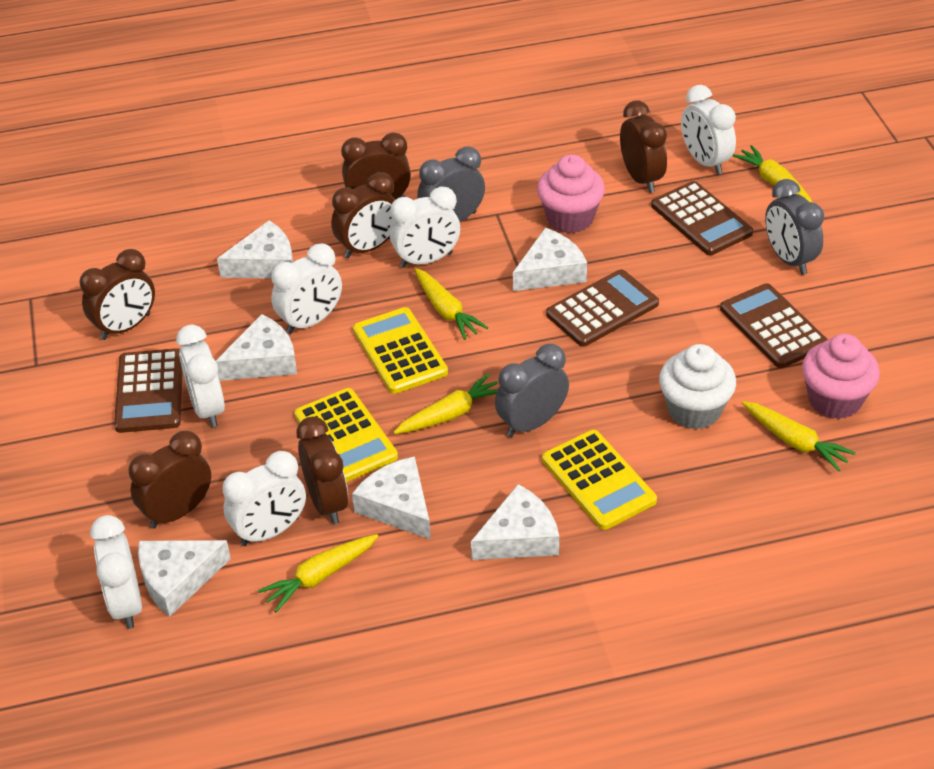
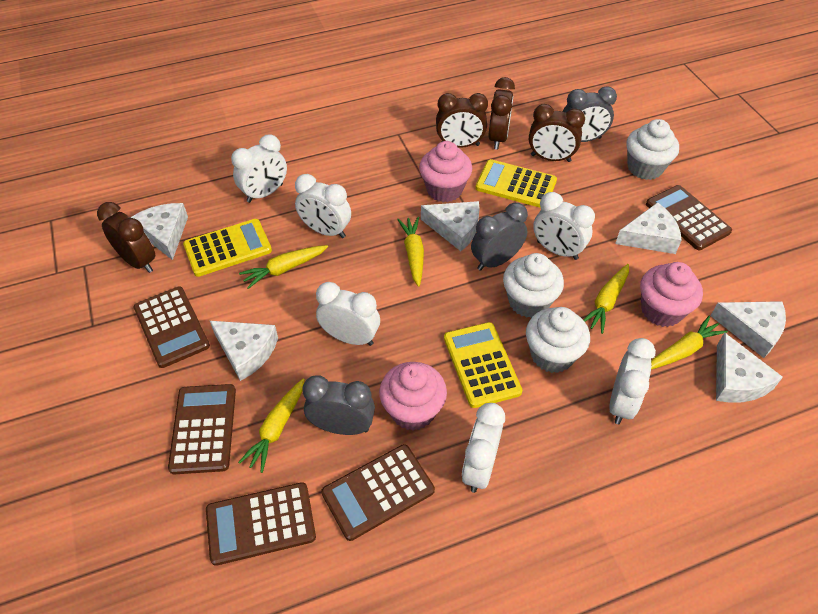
brown calculator: [114,348,183,433] [546,269,659,347] [651,181,753,255] [720,283,828,368] = 4 -> [133,286,210,368] [168,384,236,474] [206,482,316,566] [321,444,435,541] [646,185,732,250] = 5
brown clock: [80,249,155,340] [128,431,211,529] [296,416,348,524] [331,172,395,258] [341,132,411,200] [620,100,667,193] = 6 -> [97,202,155,273] [436,93,488,148] [489,77,515,150] [529,104,585,162] = 4
pink cupcake: [537,155,605,233] [802,334,880,419] = 2 -> [379,362,447,431] [419,141,472,202] [640,262,703,327] = 3
white cupcake: [659,344,736,430] = 1 -> [503,253,564,318] [526,307,590,373] [626,119,679,180] = 3

